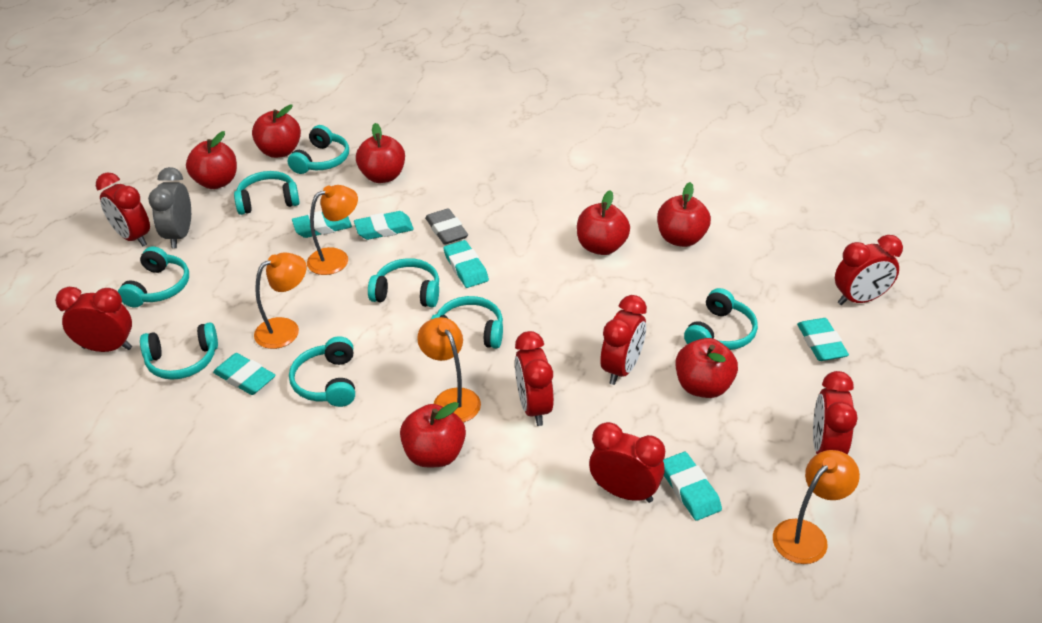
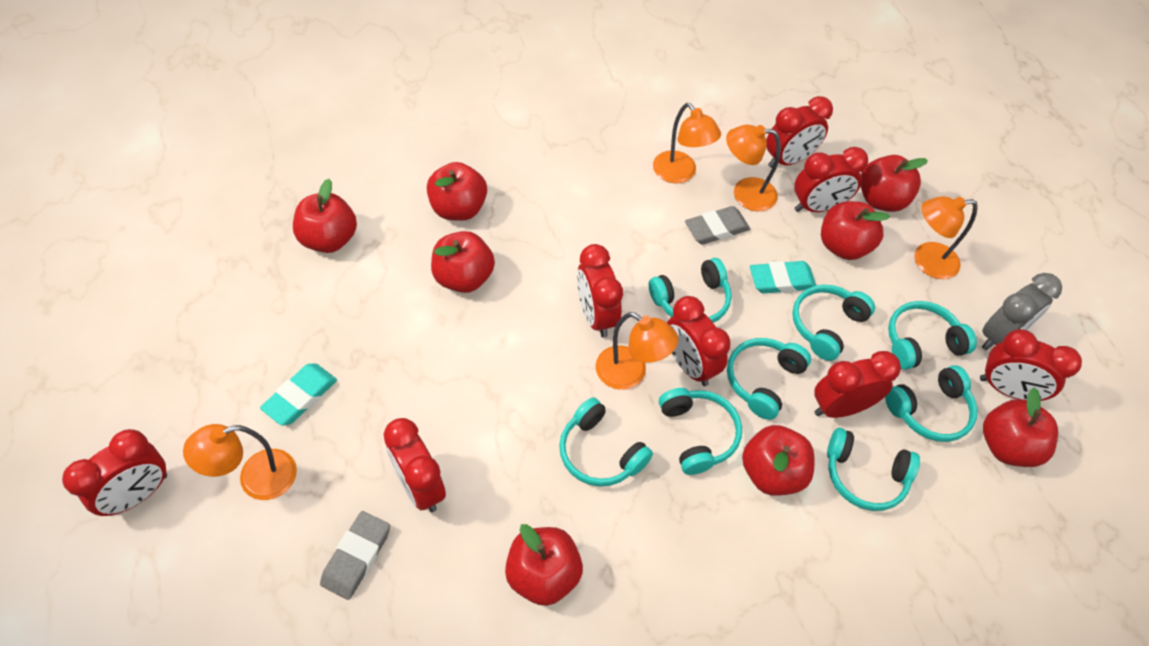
grey eraser: [425,208,468,245] = 1 -> [320,511,390,600] [685,206,750,245] = 2
orange lamp: [254,252,307,349] [307,185,358,275] [417,317,481,422] [773,450,860,564] = 4 -> [183,424,297,500] [596,312,678,390] [653,103,721,183] [726,124,781,211] [914,196,978,279] = 5
red apple: [186,131,237,189] [252,105,301,158] [356,123,405,183] [400,402,466,467] [577,190,630,255] [657,182,711,247] [676,338,738,398] = 7 -> [293,179,357,253] [427,162,487,221] [431,231,495,293] [505,524,583,606] [742,425,814,496] [821,201,890,260] [861,155,928,212] [983,388,1058,467] = 8
red clock: [55,287,132,352] [96,172,150,246] [515,331,554,426] [589,422,665,503] [601,295,647,385] [813,371,858,455] [835,235,903,305] = 7 -> [62,429,167,516] [383,418,446,512] [577,244,623,338] [667,296,731,386] [766,96,833,168] [794,147,868,212] [814,351,901,418] [980,329,1082,401] = 8
turquoise eraser: [213,353,276,395] [292,211,352,238] [354,211,414,240] [443,240,489,288] [663,452,722,521] [797,318,849,361] = 6 -> [260,363,337,426] [750,261,816,294] = 2

